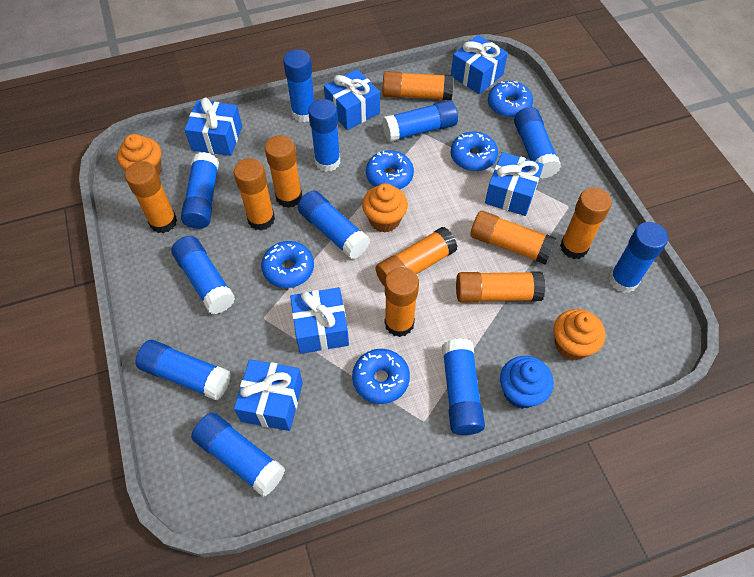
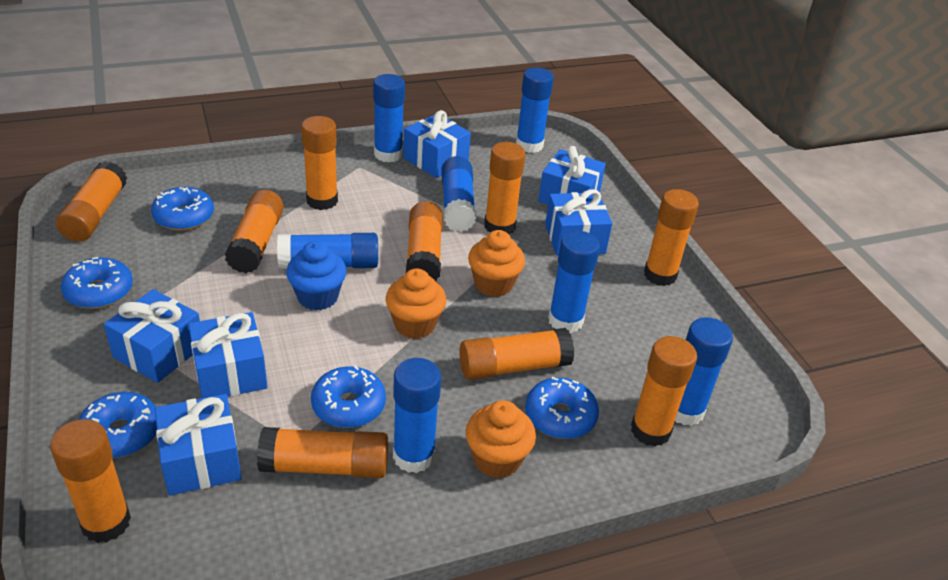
blue glue stick: [136,340,231,400] [171,236,235,314] [181,152,219,229] [191,413,285,496] [283,49,314,122] [298,191,370,259] [308,99,340,172] [383,100,458,142] [442,338,485,435] [514,107,561,179] [609,222,668,293] = 11 -> [277,233,378,269] [373,74,405,162] [393,358,441,473] [441,156,476,232] [516,68,554,153] [548,231,600,333] [675,317,733,426] = 7
orange glue stick: [125,161,177,233] [234,158,275,231] [265,135,302,208] [375,227,458,287] [382,71,454,100] [385,267,419,337] [456,271,545,302] [470,211,556,265] [560,187,612,259] = 9 -> [50,419,131,543] [56,161,127,242] [225,190,284,273] [257,427,388,478] [301,116,338,210] [406,201,443,281] [459,328,574,380] [484,142,526,234] [631,336,697,447] [644,189,699,286] = 10

